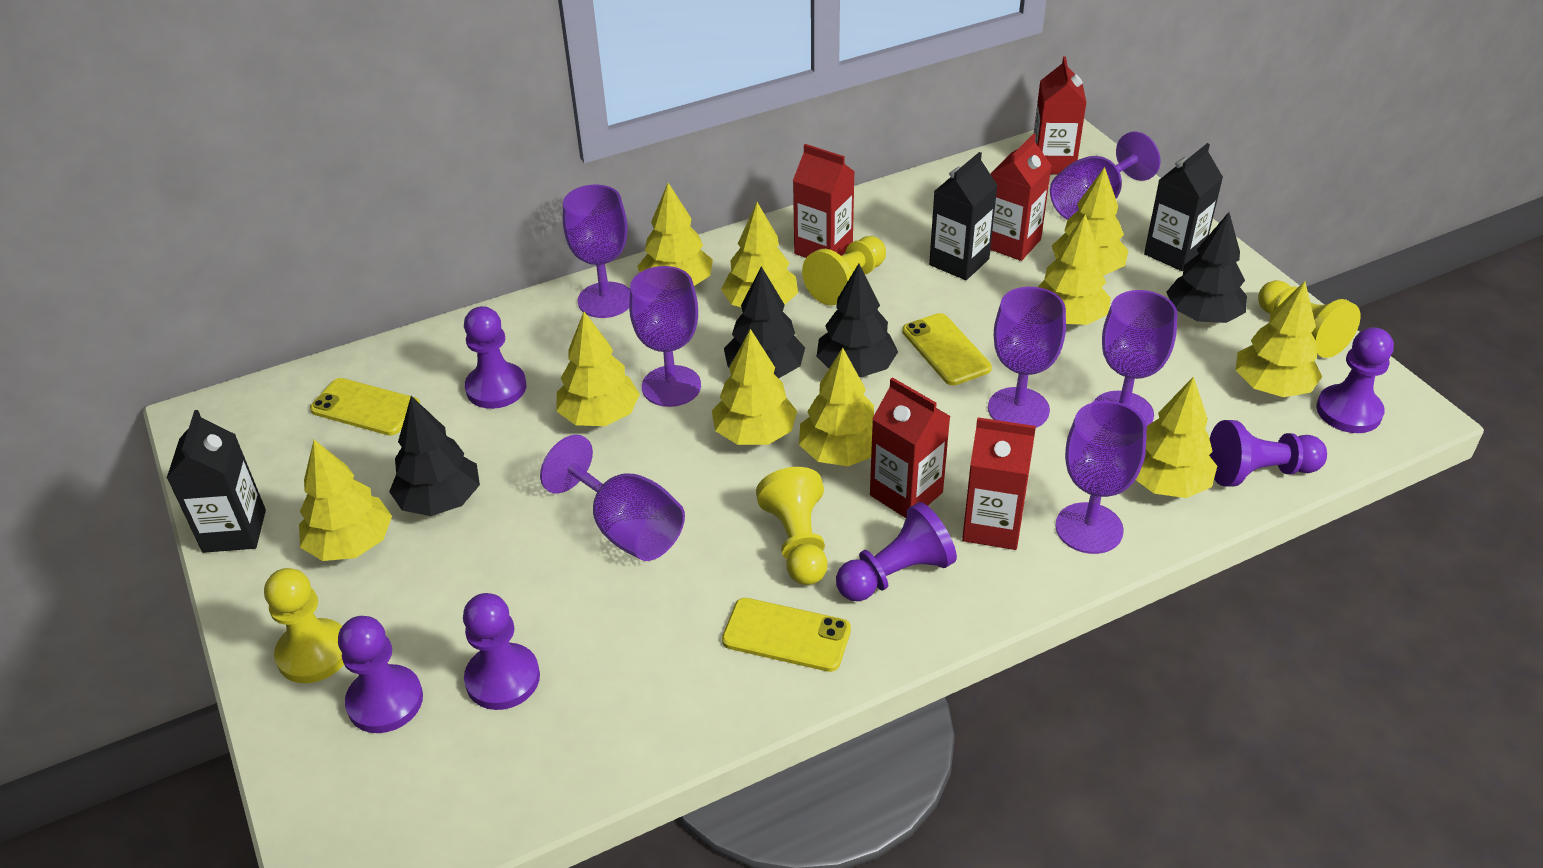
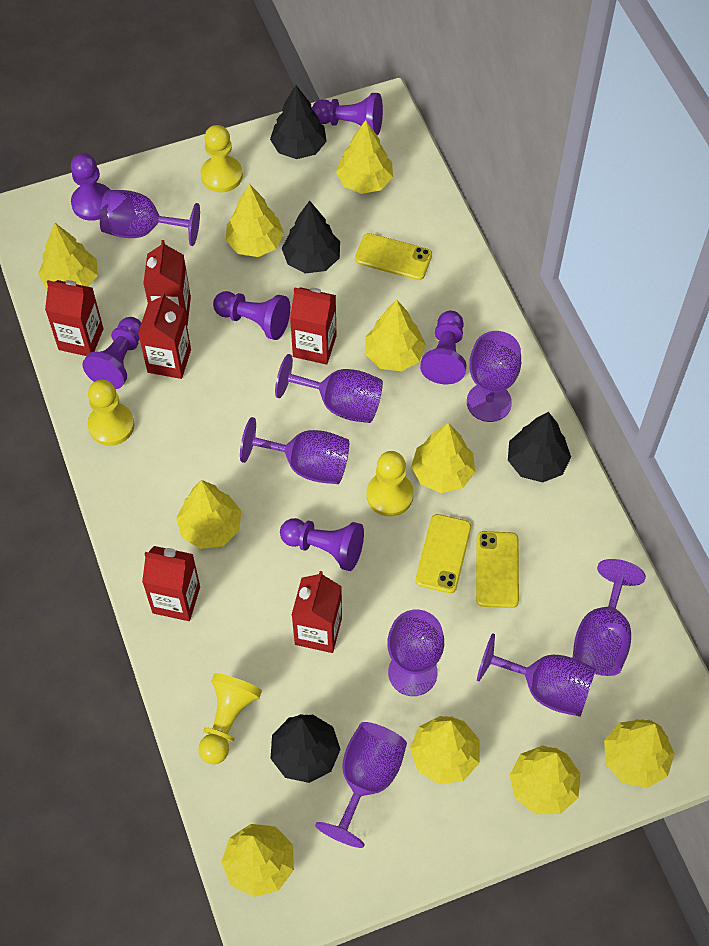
black carton: [167,410,266,553] [929,152,998,280] [1144,143,1223,271] = 3 -> none = 0
purple goblet: [540,435,685,561] [563,185,630,318] [629,266,701,407] [988,287,1066,428] [1050,131,1160,220] [1055,401,1147,554] [1093,290,1178,426] = 7 -> [100,190,200,246] [240,417,349,484] [275,354,383,423] [315,722,407,848] [387,610,444,696] [467,331,521,422] [477,633,596,717] [572,559,646,676] = 8
red carton: [793,144,855,258] [870,377,950,518] [962,417,1036,550] [990,134,1051,261] [1034,56,1087,174] = 5 -> [45,280,104,356] [138,292,191,379] [142,546,200,621] [143,240,191,325] [290,287,336,365] [292,571,342,653] = 6

